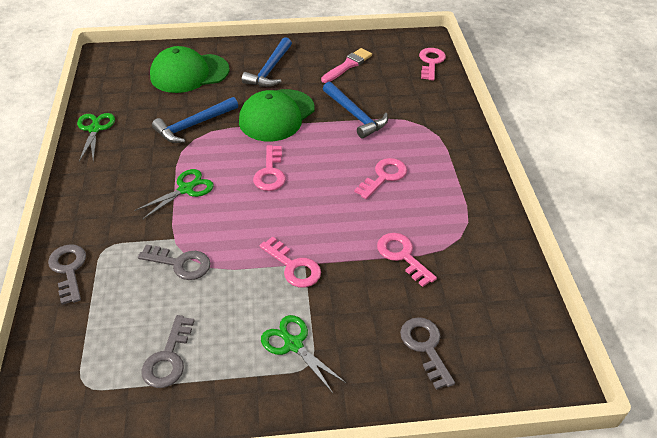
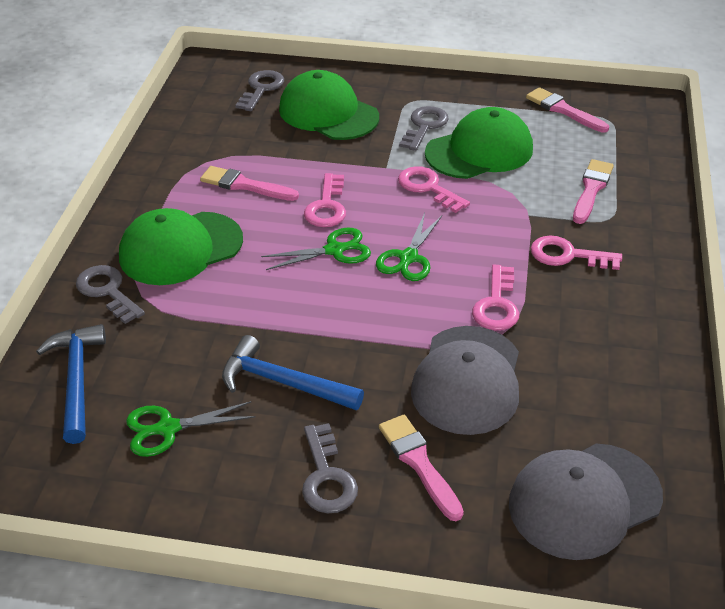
blue hammer: [152,97,238,143] [242,37,292,87] [323,82,388,139] = 3 -> [36,324,106,444] [222,335,364,410] = 2
green cap: [150,46,230,93] [239,89,315,141] = 2 -> [119,208,243,285] [279,70,379,140] [425,107,533,179] = 3
grey cap: none = 0 -> [411,326,519,435] [509,444,663,560] = 2
pink brush: [321,48,372,83] = 1 -> [200,166,299,201] [379,415,464,521] [526,87,609,133] [573,159,614,224] = 4
pink key: [253,145,286,191] [260,236,321,288] [354,158,407,199] [377,233,437,287] [419,48,446,81] = 5 -> [304,173,346,227] [398,166,470,213] [472,265,519,331] [531,236,622,270] = 4

